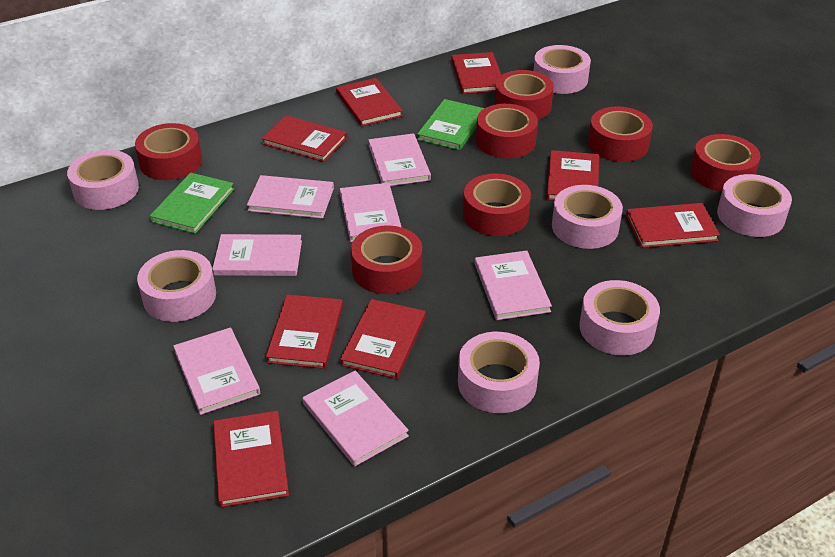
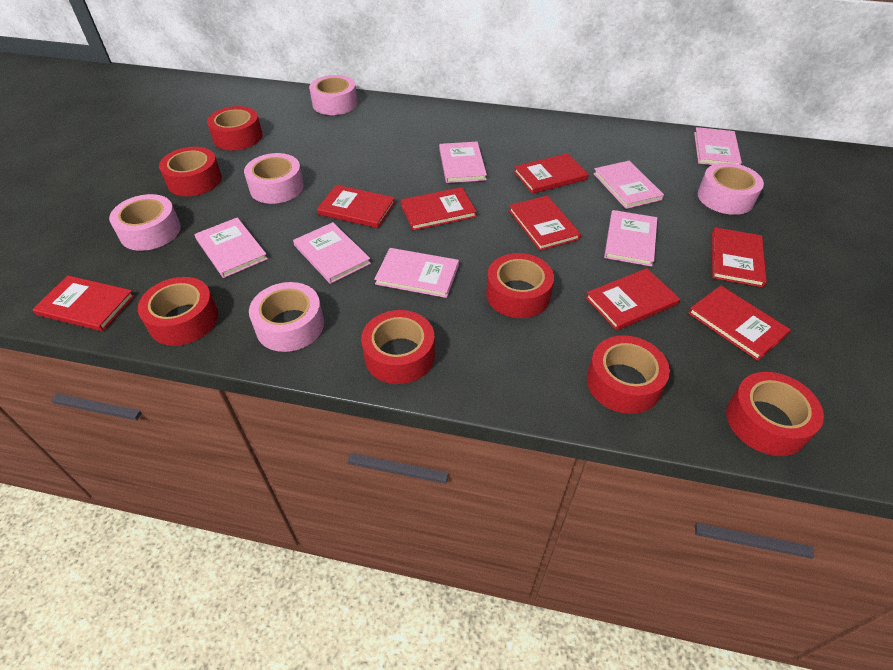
green book: [150,173,234,234] [417,99,485,150] = 2 -> none = 0
pink tape: [67,150,139,210] [137,250,216,322] [458,332,540,413] [534,45,591,94] [552,185,623,249] [579,280,660,355] [717,174,792,237] = 7 -> [109,194,181,251] [244,153,304,204] [249,282,324,352] [309,75,358,115] [698,163,764,215] = 5

